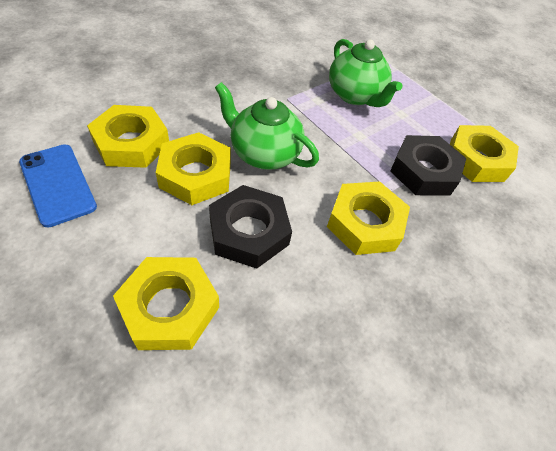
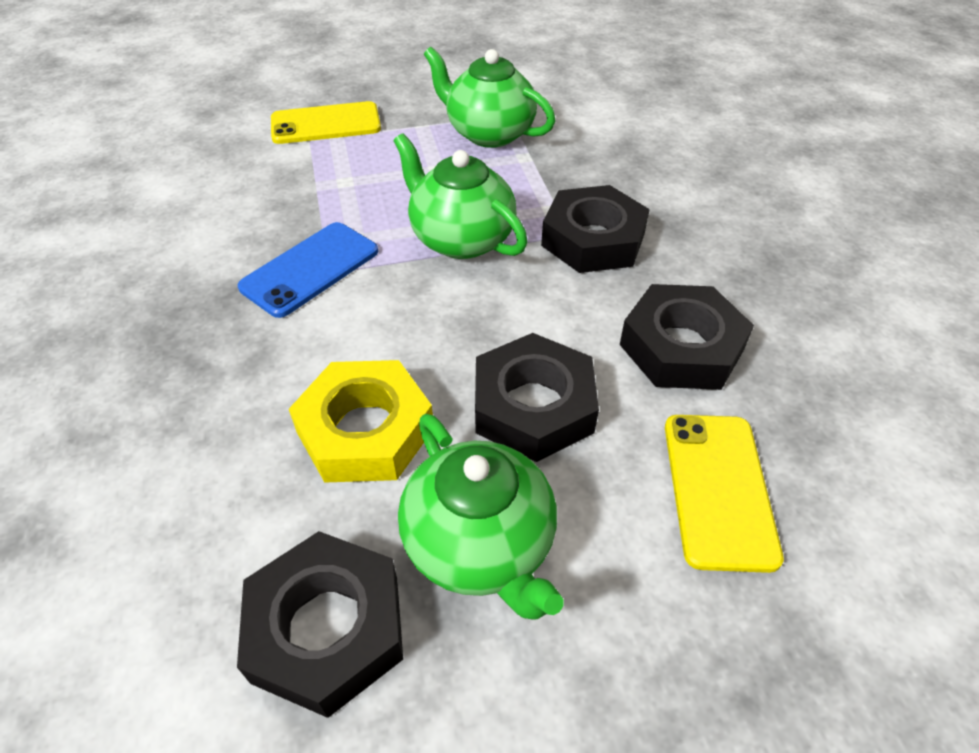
black nut: [209,185,292,269] [390,135,466,196] = 2 -> [237,531,403,718] [475,333,599,462] [541,185,650,273] [620,284,754,390] = 4
green teapot: [215,82,319,170] [329,39,403,107] = 2 -> [394,133,528,259] [398,414,564,620] [424,47,556,148] = 3
yellow nut: [87,105,169,168] [113,257,219,350] [156,132,231,205] [327,181,410,255] [450,125,519,182] = 5 -> [289,360,433,483] = 1
yellow phone: none = 0 -> [271,101,381,144] [665,415,784,573] = 2

